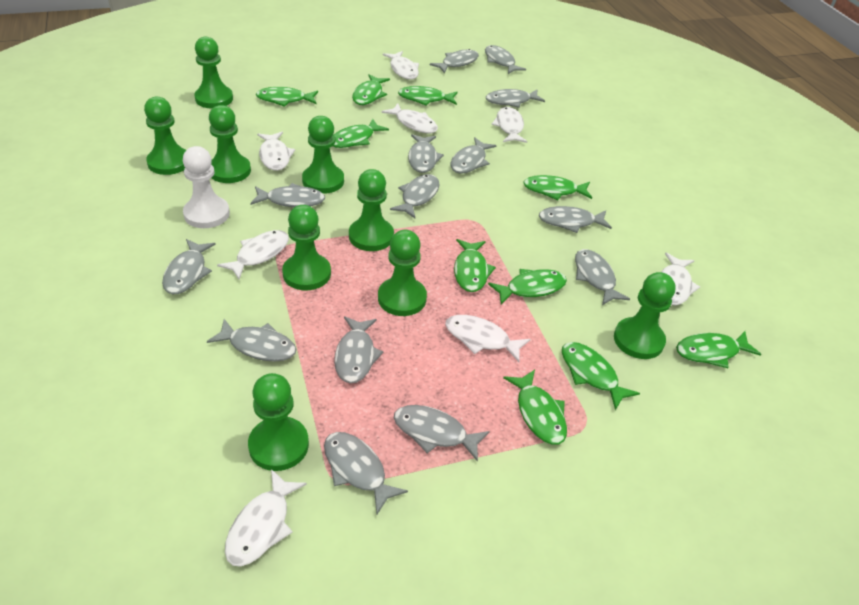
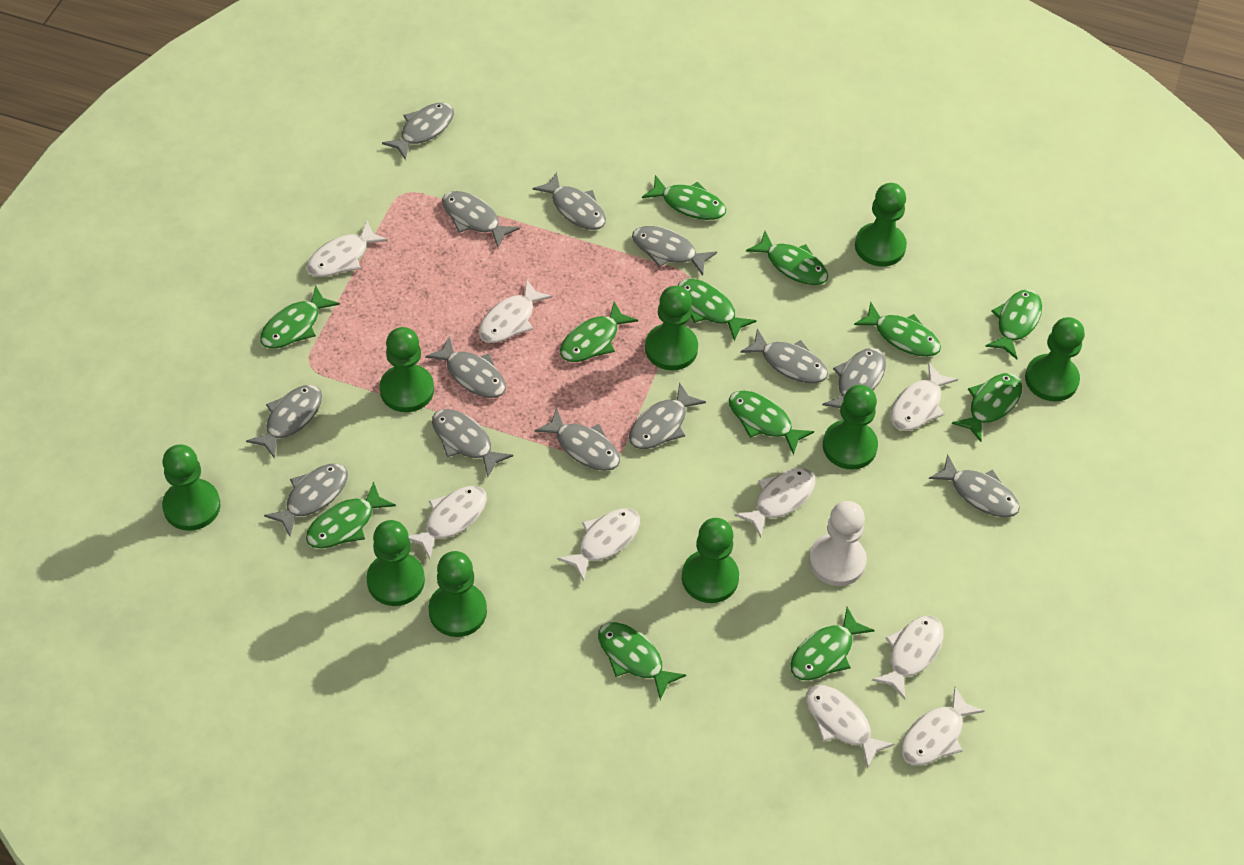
green fish: [256,87,318,107] [333,119,389,148] [352,74,390,105] [398,86,457,106] [454,239,496,292] [488,269,567,305] [503,370,567,445] [523,175,592,200] [562,342,640,410] [676,331,761,368] = 10 -> [260,285,340,348] [306,482,396,548] [560,301,638,362] [598,622,686,700] [642,175,726,220] [677,279,757,341] [729,391,814,455] [746,231,828,285] [790,607,875,680] [854,302,941,357] [952,373,1022,442] [985,289,1042,359] = 12
grey fish: [162,239,216,294] [207,319,296,362] [250,183,325,207] [324,432,408,514] [334,316,383,384] [390,174,439,218] [394,405,490,462] [408,134,444,173] [430,49,479,74] [450,137,497,174] [485,45,526,74] [486,89,545,108] [539,206,612,233] [575,249,630,305] = 14 -> [246,385,322,459] [264,464,348,536] [382,103,454,160] [425,336,506,398] [432,409,513,477] [442,191,520,248] [533,172,606,230] [534,408,620,471] [629,382,706,449] [632,226,717,276] [740,329,828,383] [822,348,886,408] [929,454,1020,517] = 13
white fish: [217,230,289,279] [225,469,307,567] [257,132,295,171] [382,104,438,133] [383,51,419,80] [445,315,530,362] [491,107,527,143] [661,252,700,306] = 8 -> [307,221,388,277] [409,486,487,559] [479,280,553,343] [557,508,640,582] [734,468,816,538] [806,685,895,769] [872,616,943,700] [890,363,958,431] [901,687,985,765] = 9

